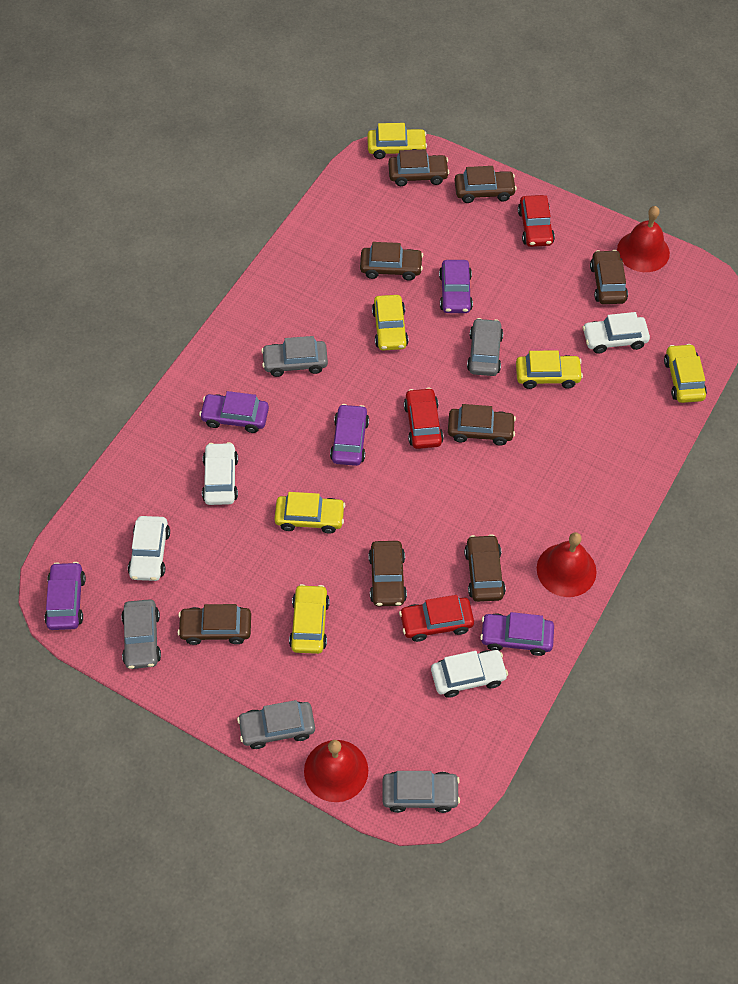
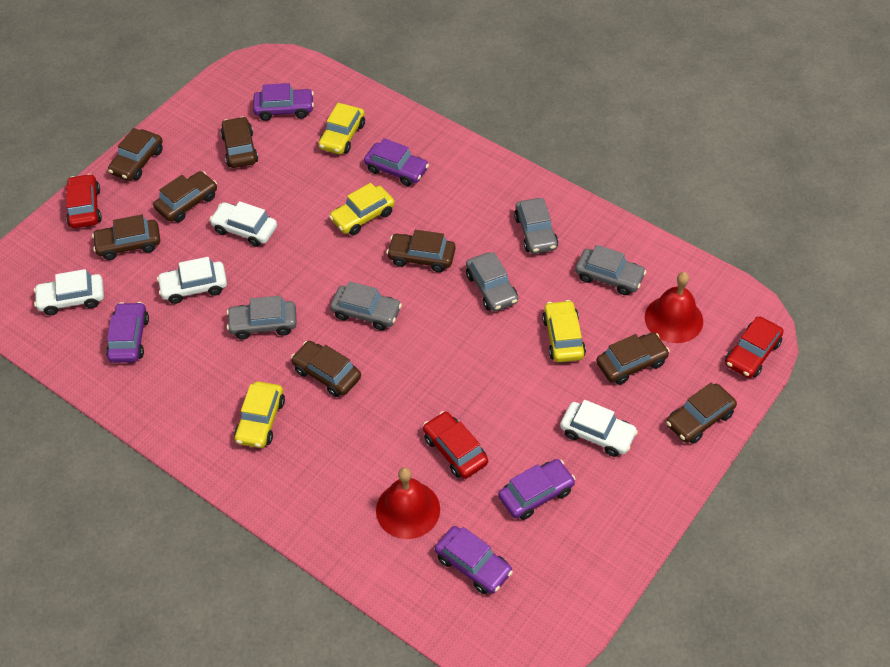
red bell: [304,740,368,802] [537,532,597,597] [617,206,670,272] = 3 -> [376,467,440,539] [645,272,703,343] = 2
yellow car: [274,492,345,534] [289,584,330,654] [367,123,427,159] [372,295,409,350] [516,350,583,389] [664,344,707,403] = 6 -> [234,381,285,448] [318,103,365,154] [329,183,395,235] [542,300,586,362] = 4

